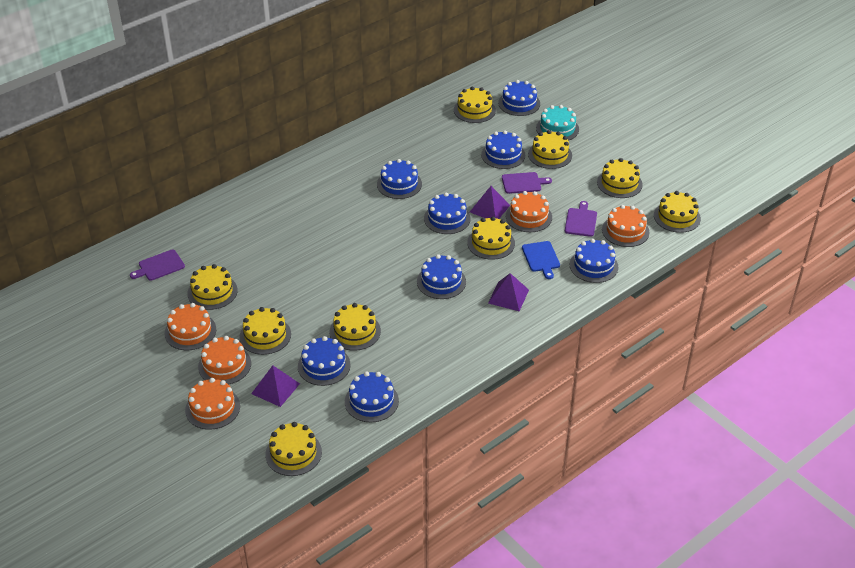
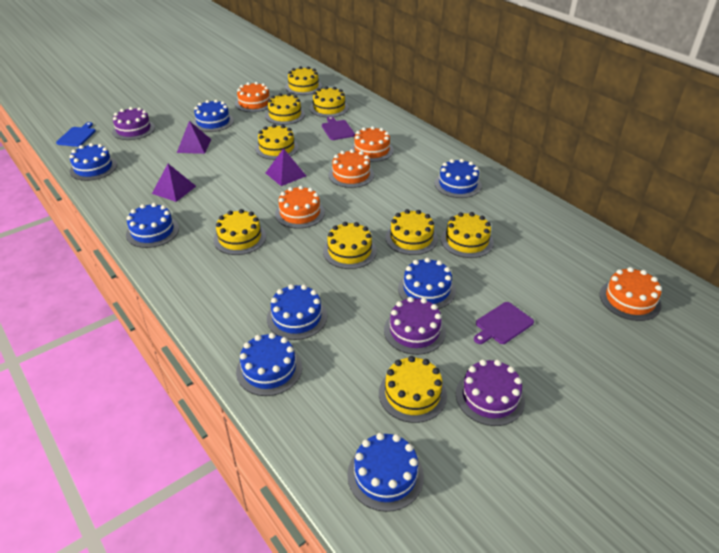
purple cake: none = 0 -> [112,107,155,140] [384,297,446,355] [456,359,525,426] = 3
purple cutting board: [130,250,185,281] [502,172,552,194] [565,201,597,237] = 3 -> [322,116,355,140] [474,302,534,344] = 2
turquoise cake: [536,105,579,141] = 1 -> none = 0

